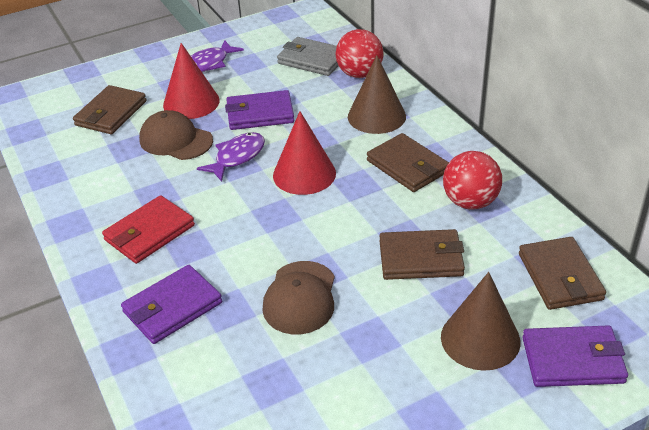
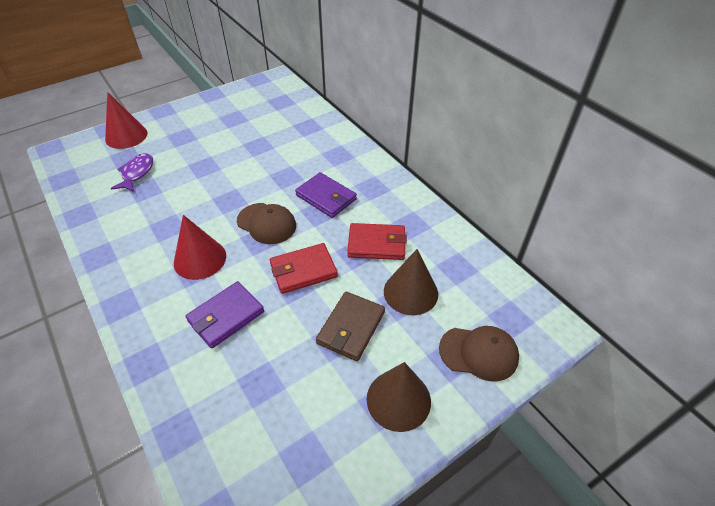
brown wallet: [73,85,147,134] [367,133,449,192] [379,229,465,280] [519,237,606,310] = 4 -> [316,292,385,361] = 1
grey wallet: [277,37,338,76] = 1 -> none = 0
purple fish: [191,40,244,72] [197,132,265,182] = 2 -> [111,153,153,192] = 1
purple wallet: [121,265,222,344] [225,90,294,130] [522,325,628,387] = 3 -> [185,281,264,349] [295,172,357,218] = 2
red ball: [336,29,384,78] [443,151,502,209] = 2 -> none = 0
red wallet: [102,195,195,264] = 1 -> [270,243,338,294] [347,223,407,260] = 2

